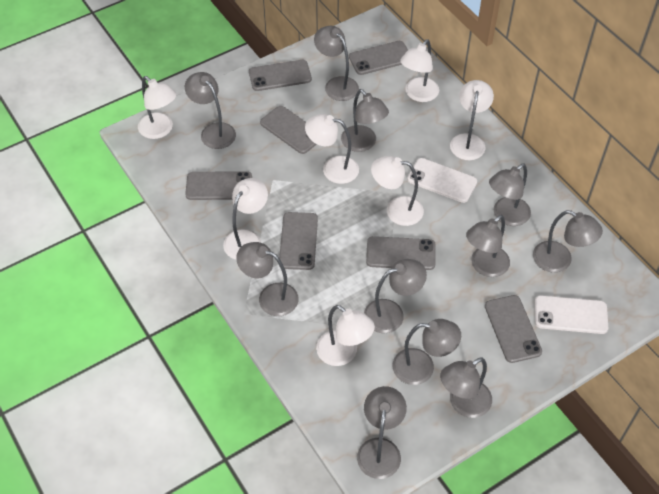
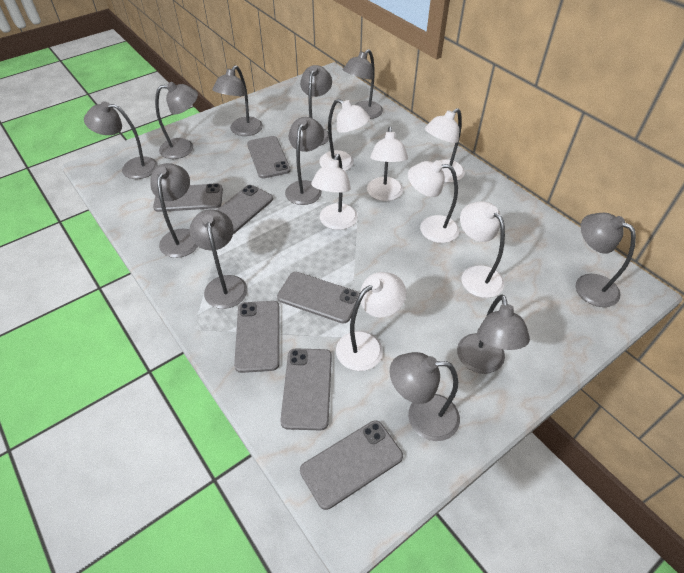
white phone: [407,158,477,203] [535,295,608,334] = 2 -> none = 0

